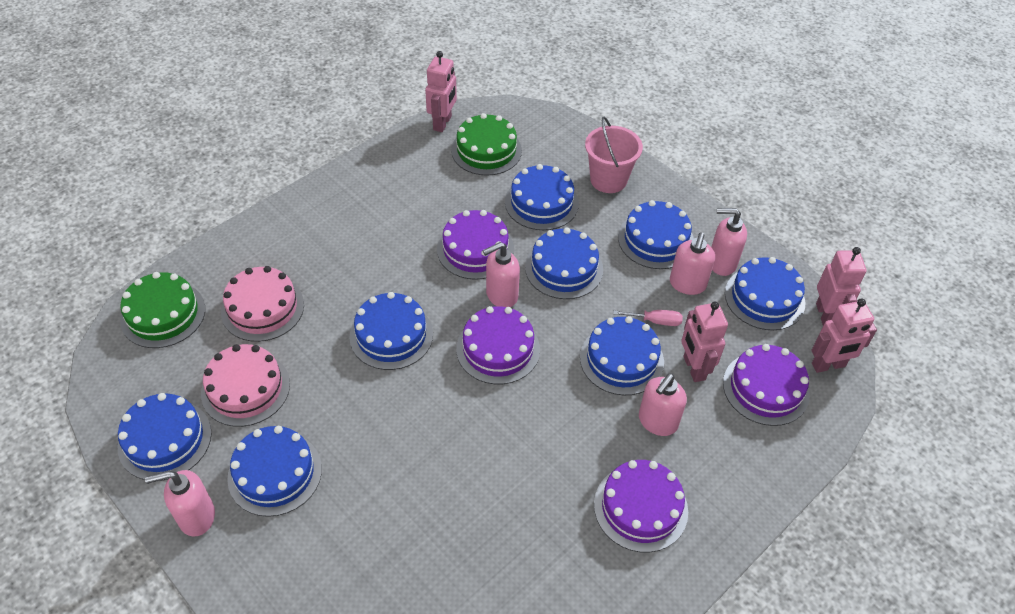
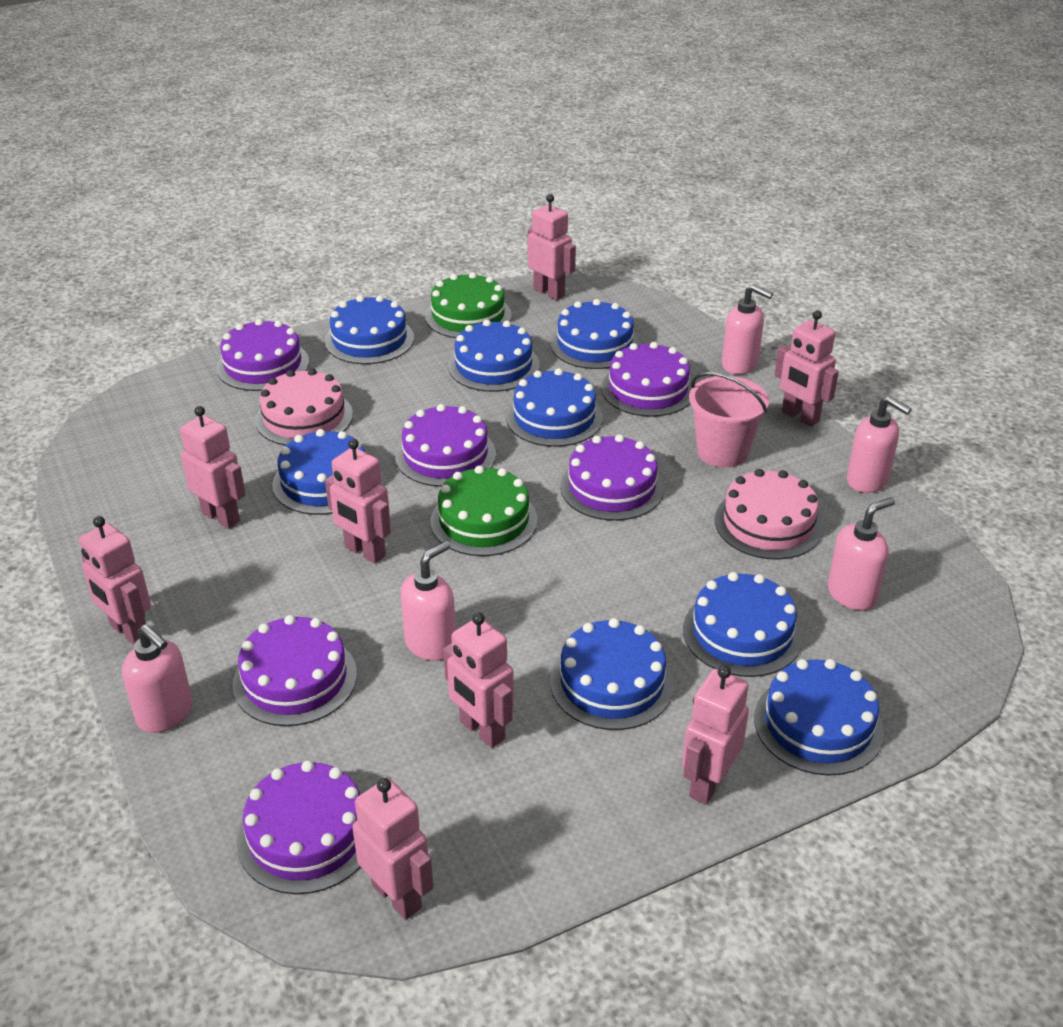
pink robot: [425,51,457,132] [681,302,728,382] [811,298,877,373] [816,247,867,325] = 4 -> [79,516,151,645] [180,406,246,529] [325,439,391,564] [352,778,433,920] [443,612,514,748] [528,194,576,300] [682,665,749,805] [774,310,839,427] = 8
pink screwdriver: [613,310,683,326] = 1 -> none = 0
purple cake: [437,210,514,280] [456,306,540,384] [594,460,688,553] [723,344,810,426] = 4 -> [216,319,309,391] [233,615,357,726] [236,760,361,894] [395,404,496,487] [560,434,664,521] [601,342,692,417] = 6

